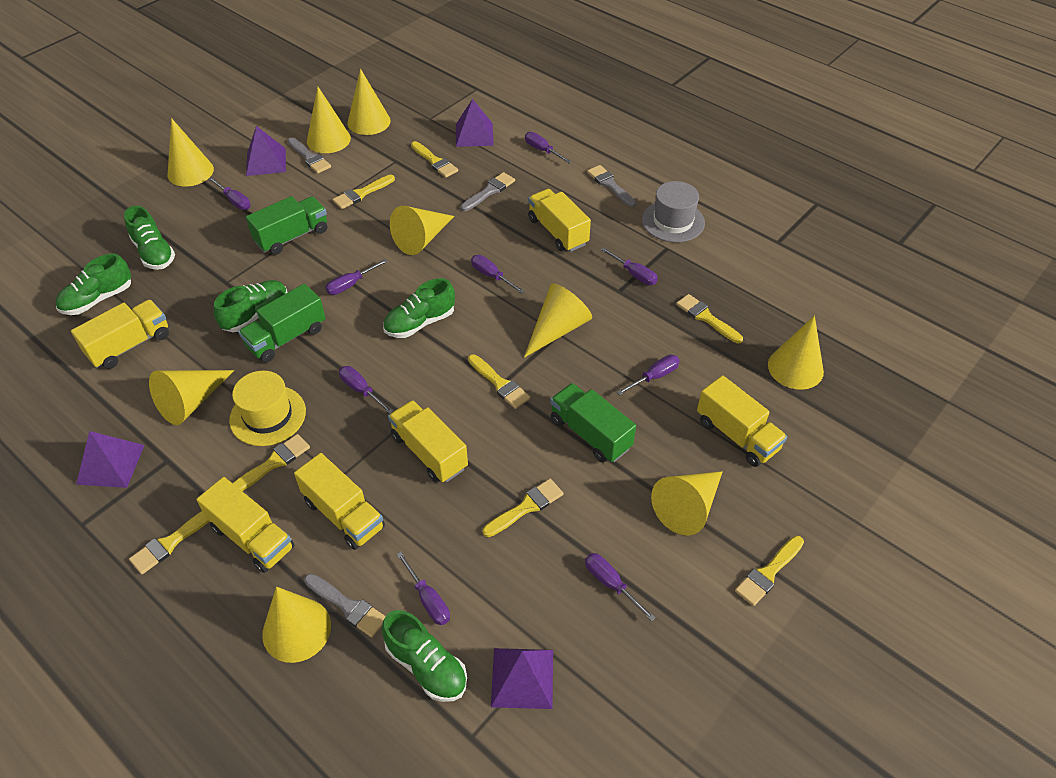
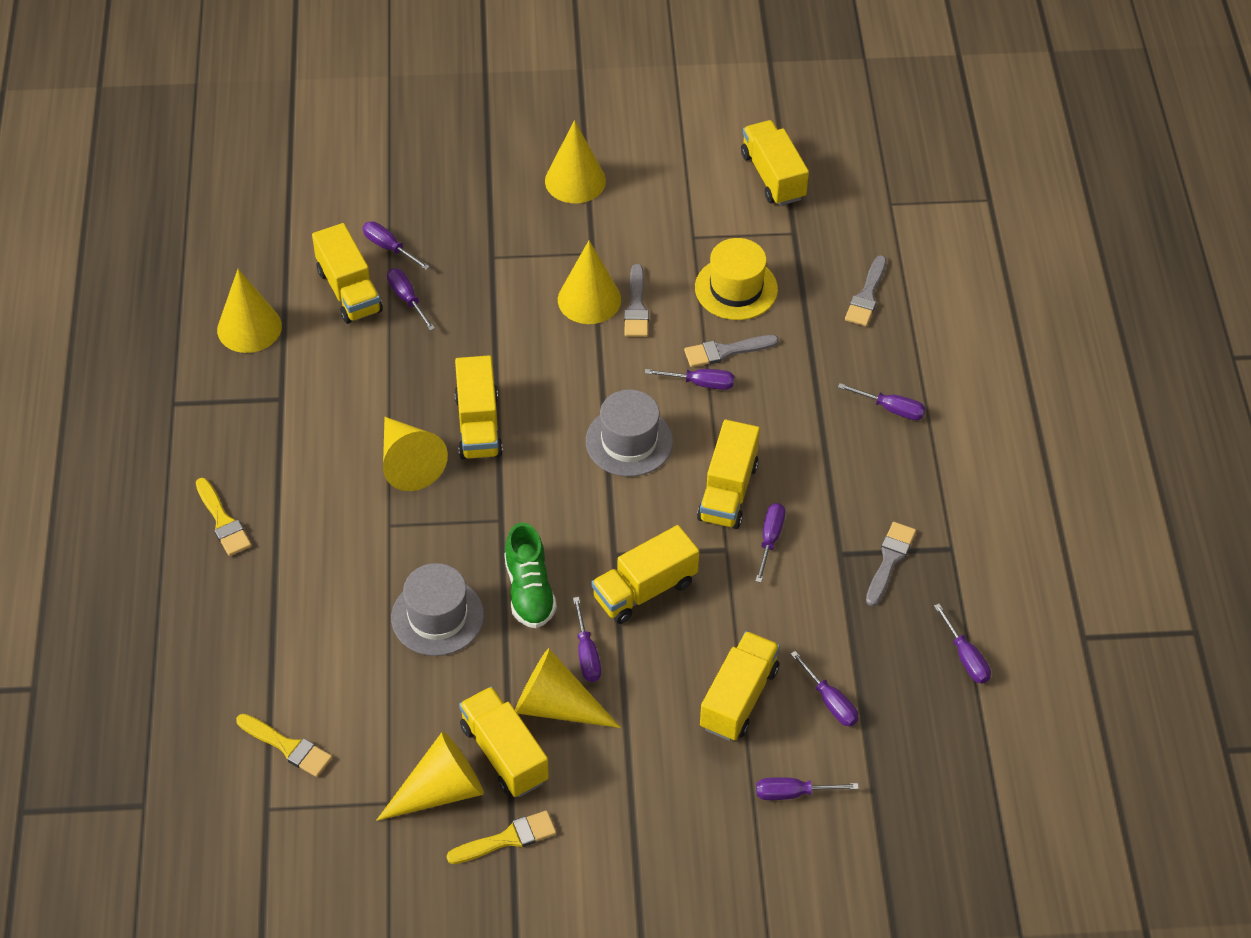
green shoe: [55,253,131,315] [124,206,175,270] [214,280,288,332] [382,610,467,702] [383,278,455,338] = 5 -> [504,523,557,628] = 1
green truck: [238,284,326,363] [246,196,327,255] [550,383,636,462] = 3 -> none = 0
grey hat: [642,181,705,242] = 1 -> [391,563,484,656] [586,390,673,477] = 2
purple pyramid: [76,431,145,488] [246,126,286,176] [456,99,494,147] [491,648,553,709] = 4 -> none = 0
yellow brush: [129,511,210,574] [233,434,310,491] [332,175,395,209] [411,141,458,178] [468,354,530,409] [483,479,563,537] [676,294,743,343] [735,536,804,606] = 8 -> [196,478,252,556] [236,714,332,777] [447,810,556,864] = 3
yellow cone: [149,370,234,425] [167,118,214,187] [262,587,331,663] [307,87,351,153] [348,69,390,135] [390,206,454,255] [524,283,592,358] [651,471,723,536] [768,316,824,390] = 9 -> [217,269,282,353] [376,732,484,821] [383,417,448,491] [515,648,621,728] [545,120,606,203] [558,241,621,324] = 6
yellow truck: [71,300,169,369] [196,477,294,573] [294,453,385,550] [388,400,468,482] [528,189,591,252] [697,375,787,467] = 6 -> [312,223,383,324] [454,355,503,460] [459,686,549,797] [592,525,699,624] [697,420,760,529] [700,631,780,741] [741,120,809,206] = 7

